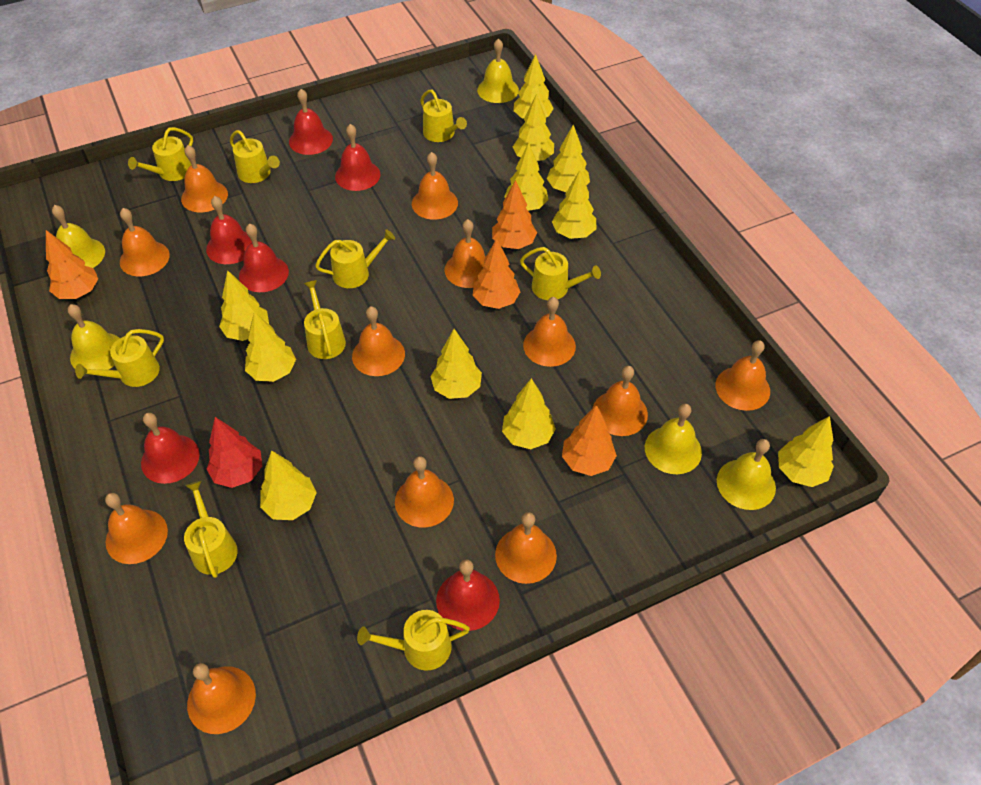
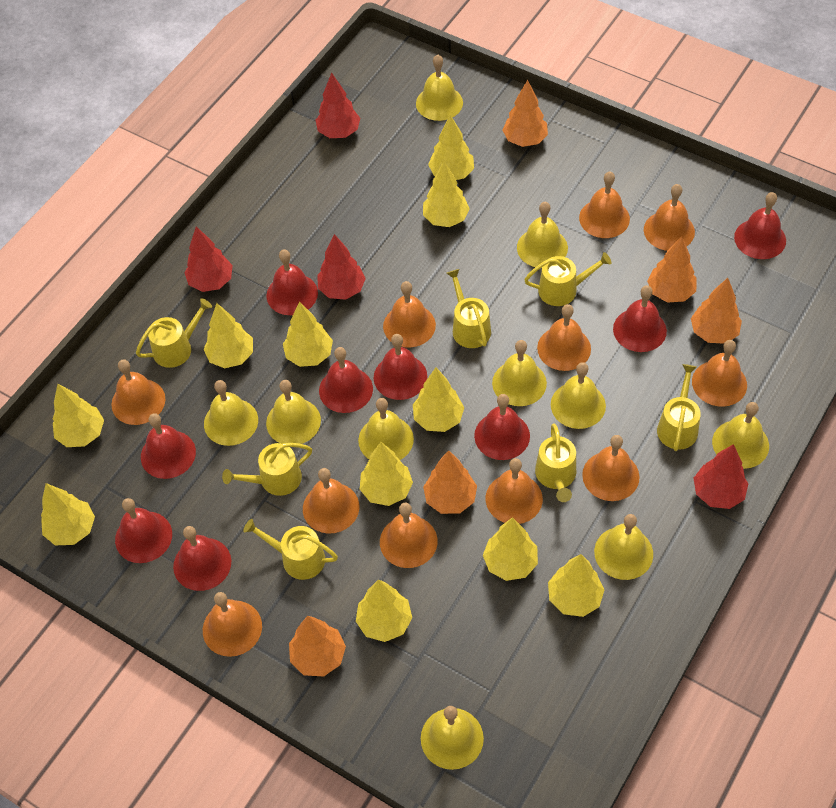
orange bell: [105,493,168,564] [120,208,170,276] [181,145,228,212] [187,663,256,734] [352,306,405,376] [395,456,454,528] [412,152,458,220] [445,219,486,288] [495,512,557,584] [523,297,576,367] [593,366,648,436] [715,340,770,411] = 12 -> [111,359,165,425] [203,592,262,657] [303,468,359,533] [380,503,438,568] [383,281,436,347] [486,458,543,524] [537,304,591,371] [579,172,630,238] [582,435,640,501] [644,184,695,251] [692,340,747,407] = 11
orange tree: [46,230,98,299] [473,238,520,309] [492,180,537,249] [562,405,617,476] = 4 -> [289,616,346,676] [423,450,477,514] [502,80,548,147] [647,236,697,303] [691,278,742,344] = 5
red bell: [141,413,200,484] [206,196,252,264] [239,223,289,292] [289,89,333,155] [335,124,380,191] [436,559,500,631] = 6 -> [115,498,172,563] [141,413,196,479] [173,526,231,591] [266,249,318,315] [319,347,373,413] [374,334,427,400] [474,394,530,460] [613,285,667,352] [734,192,786,259] = 9
red tree: [207,417,262,488] = 1 -> [184,226,233,292] [315,73,360,138] [317,234,366,300] [694,444,748,509] = 4
yellow bell: [52,205,105,268] [68,304,120,370] [477,38,519,103] [645,404,702,474] [717,439,776,510] = 5 -> [204,380,258,446] [266,380,321,444] [358,398,414,460] [416,55,463,121] [421,706,484,770] [492,340,547,406] [517,202,568,267] [551,362,606,429] [594,514,653,580] [712,402,769,469] = 10
yellow watering can: [75,329,164,387] [128,127,193,181] [184,481,238,578] [230,130,280,183] [303,280,346,359] [315,229,395,288] [357,610,470,670] [420,90,467,142] [520,247,601,300] = 9 -> [136,298,212,368] [222,443,312,496] [243,519,338,580] [447,269,491,348] [524,252,612,306] [535,424,576,502] [657,364,701,451] = 7

